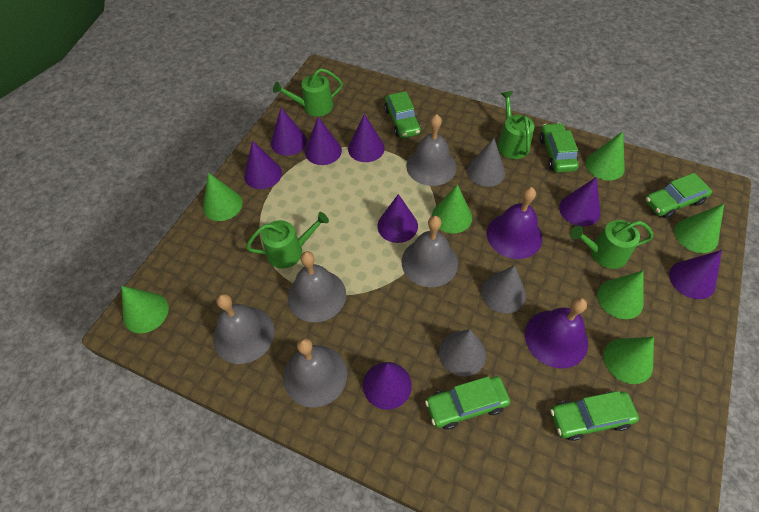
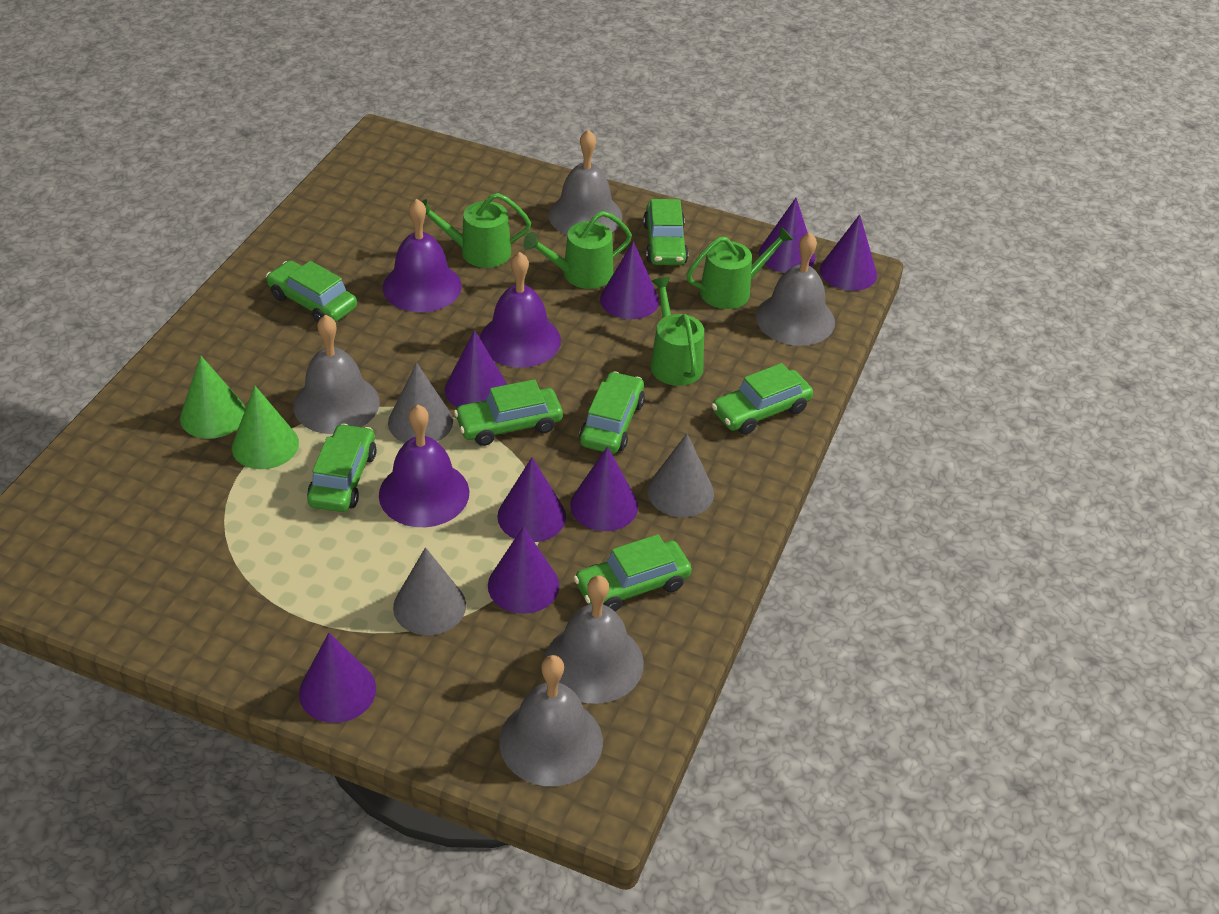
green car: [384,91,421,138] [425,376,510,430] [539,123,579,173] [550,391,639,441] [645,173,712,218] = 5 -> [266,261,357,323] [307,423,377,512] [454,379,563,446] [574,534,692,611] [579,371,645,454] [643,199,689,265] [712,363,813,435] = 7
green cone: [122,286,169,333] [203,172,243,221] [432,184,472,233] [586,131,625,180] [597,271,644,319] [603,337,654,384] [674,204,724,253] = 7 -> [180,356,246,439] [232,385,299,469] = 2
purple bell: [487,187,542,259] [525,297,588,368] = 2 -> [379,405,469,527] [383,199,462,312] [480,252,561,368] = 3

